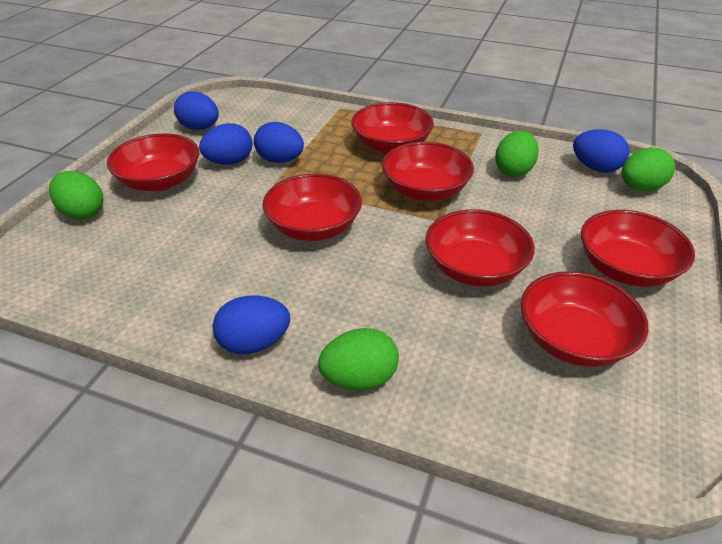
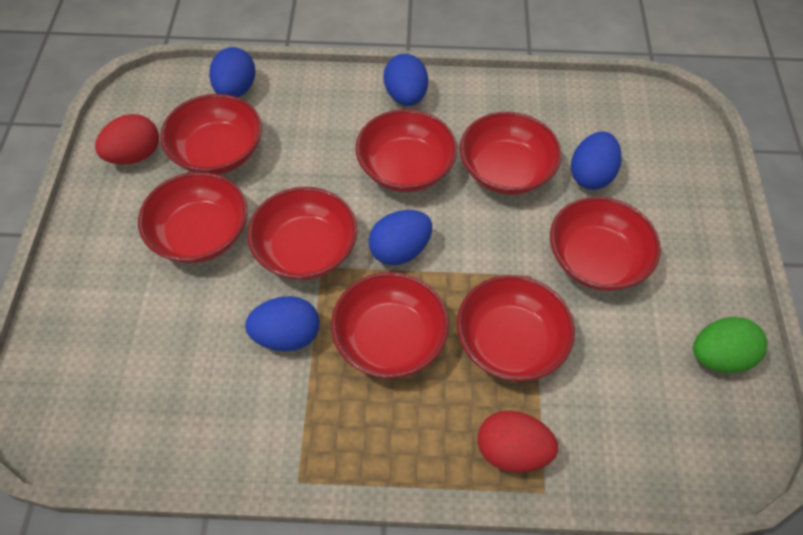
green egg: [49,171,103,220] [318,328,399,390] [495,131,539,177] [621,147,675,191] = 4 -> [693,317,767,373] = 1
red bowl: [107,133,199,191] [262,174,362,241] [351,102,434,154] [382,142,474,201] [425,209,534,287] [520,271,648,367] [581,210,695,287] = 7 -> [138,172,248,263] [160,94,262,174] [247,187,357,280] [331,272,449,378] [355,109,457,192] [457,275,575,381] [460,112,562,195] [550,196,661,291] = 8
red egg: none = 0 -> [95,114,159,164] [478,411,558,472] = 2

